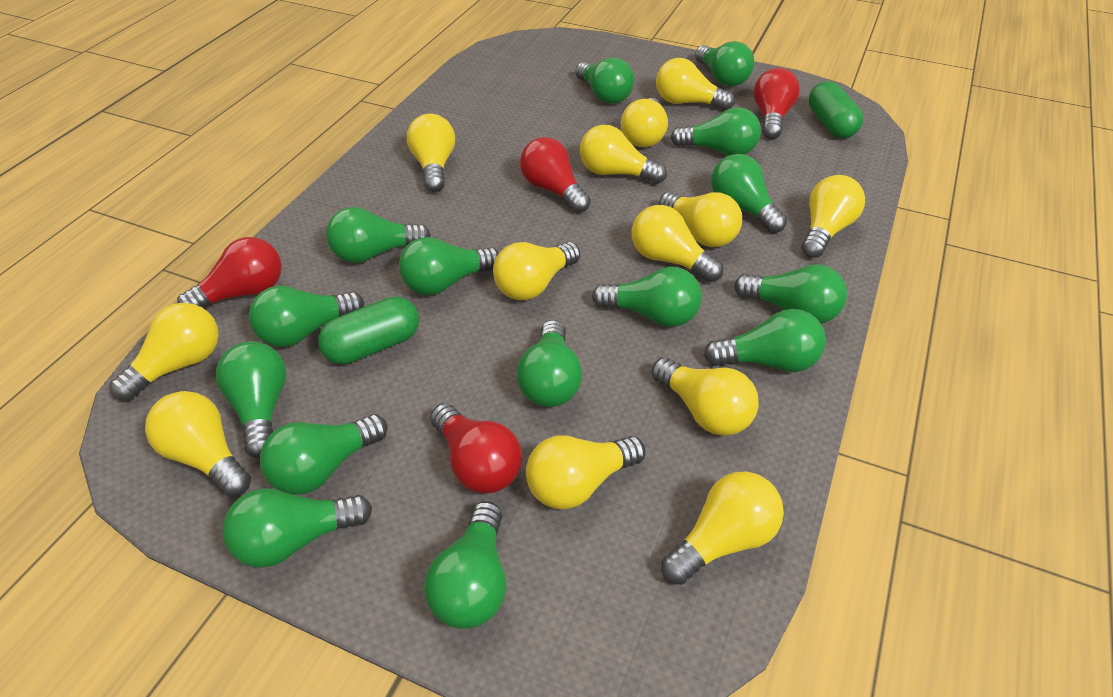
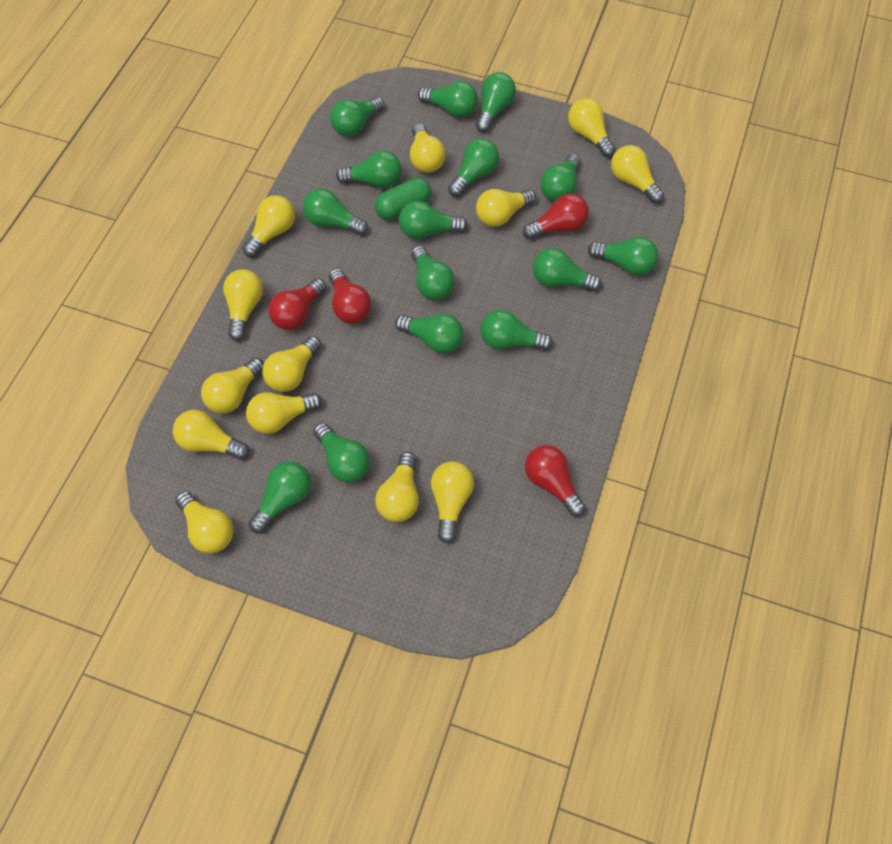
green capsule: [318,296,419,364] [809,81,863,138] = 2 -> [375,178,431,220] = 1

